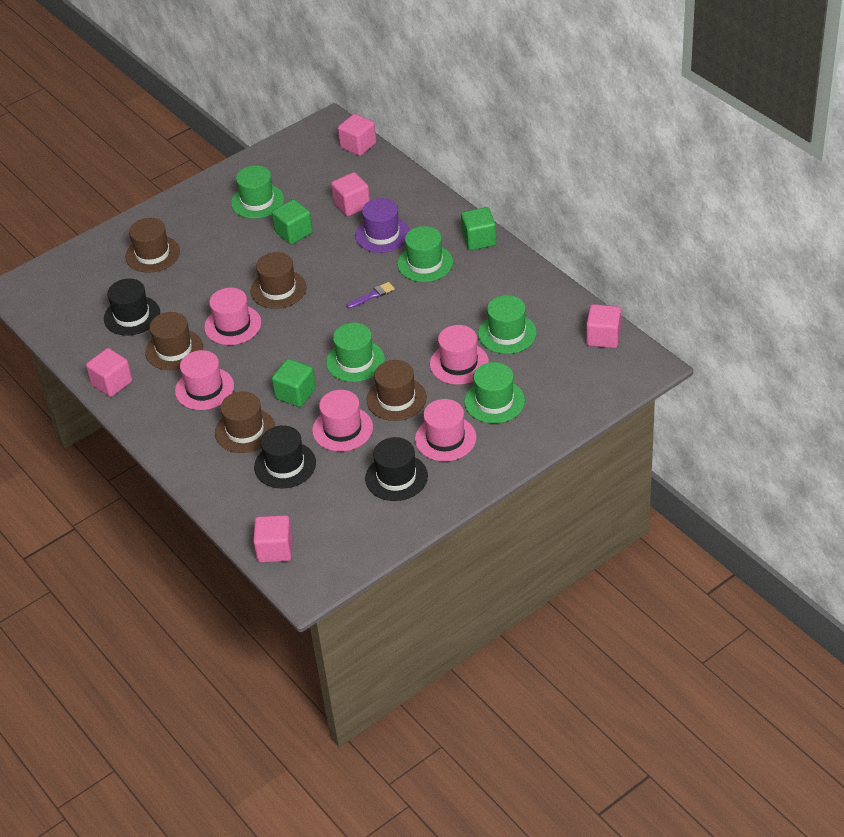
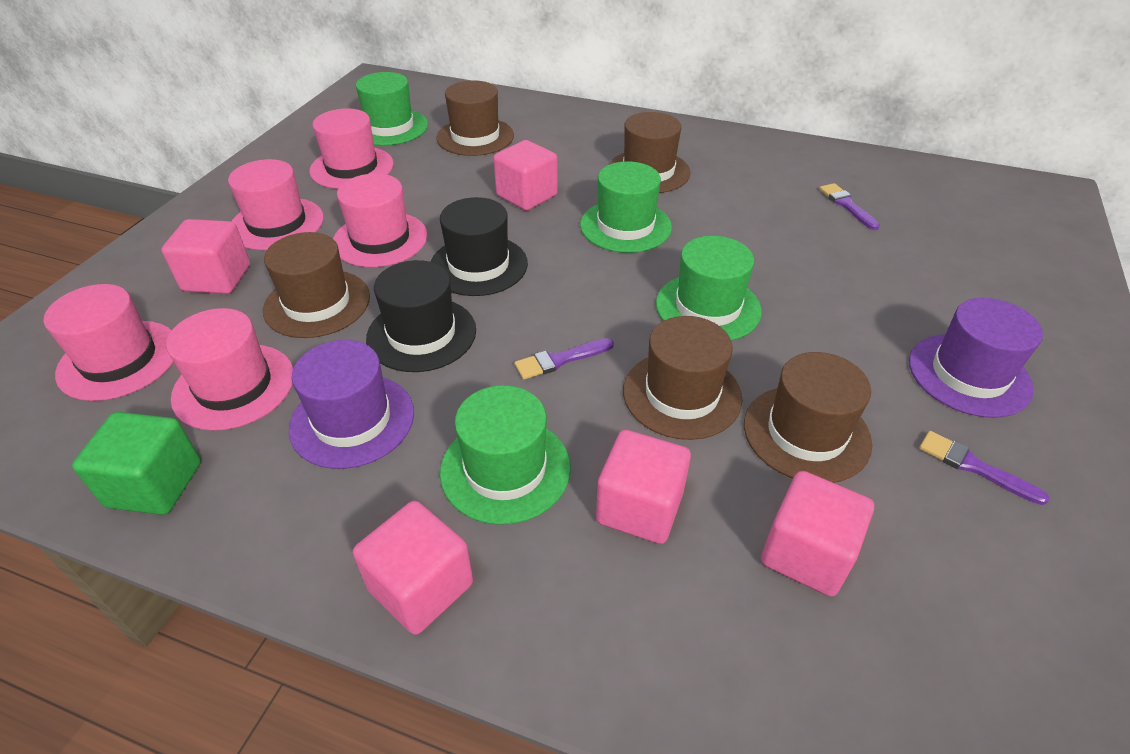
black hat: [104,279,160,336] [254,425,316,489] [365,437,428,501] = 3 -> [366,260,476,372] [431,197,528,296] = 2
green cube: [272,199,313,244] [272,359,316,407] [461,207,497,250] = 3 -> [72,412,201,515] = 1
green hat: [231,165,284,219] [326,323,385,382] [397,226,453,282] [464,362,525,423] [478,295,537,354] = 5 -> [356,72,428,146] [440,385,571,525] [580,161,672,253] [656,236,762,341] = 4
purple brush: [346,282,395,309] = 1 -> [515,338,614,379] [819,183,880,230] [919,431,1050,505] = 3
purple hat: [355,198,410,253] = 1 -> [288,340,414,469] [909,298,1043,418] = 2

